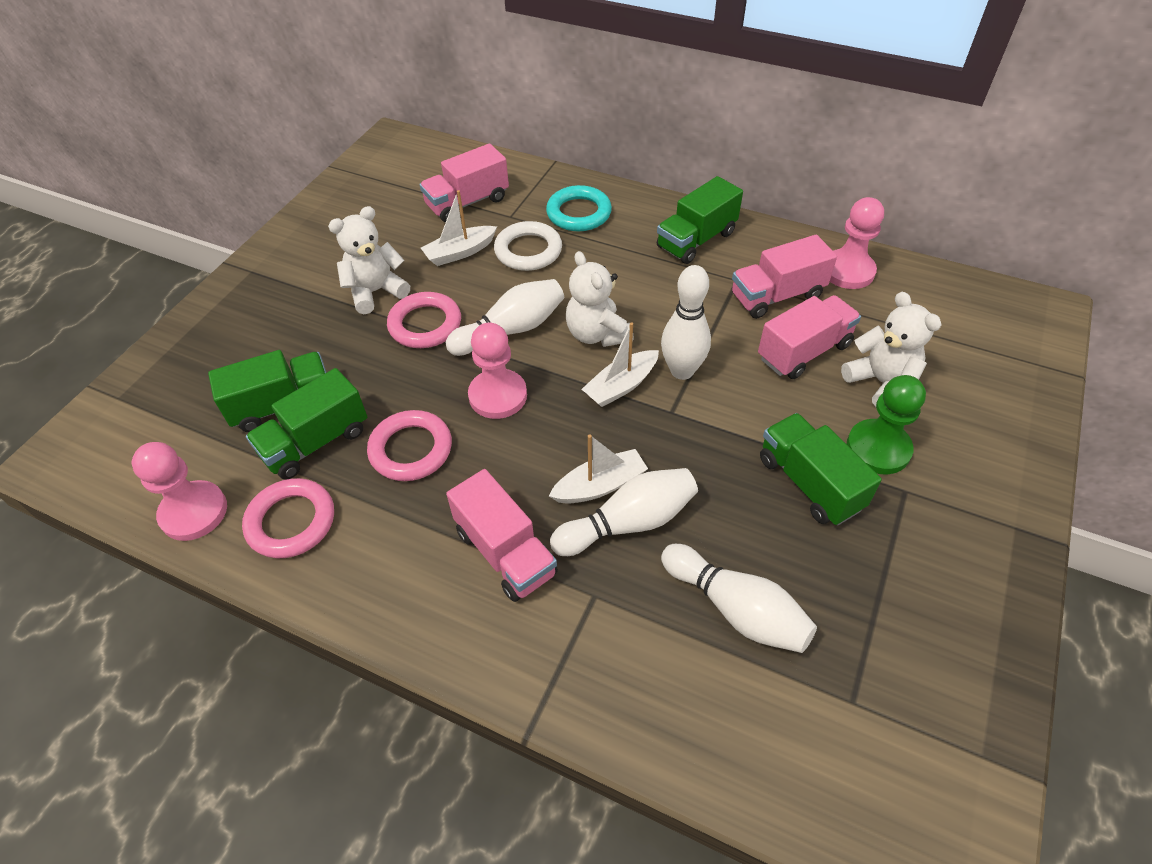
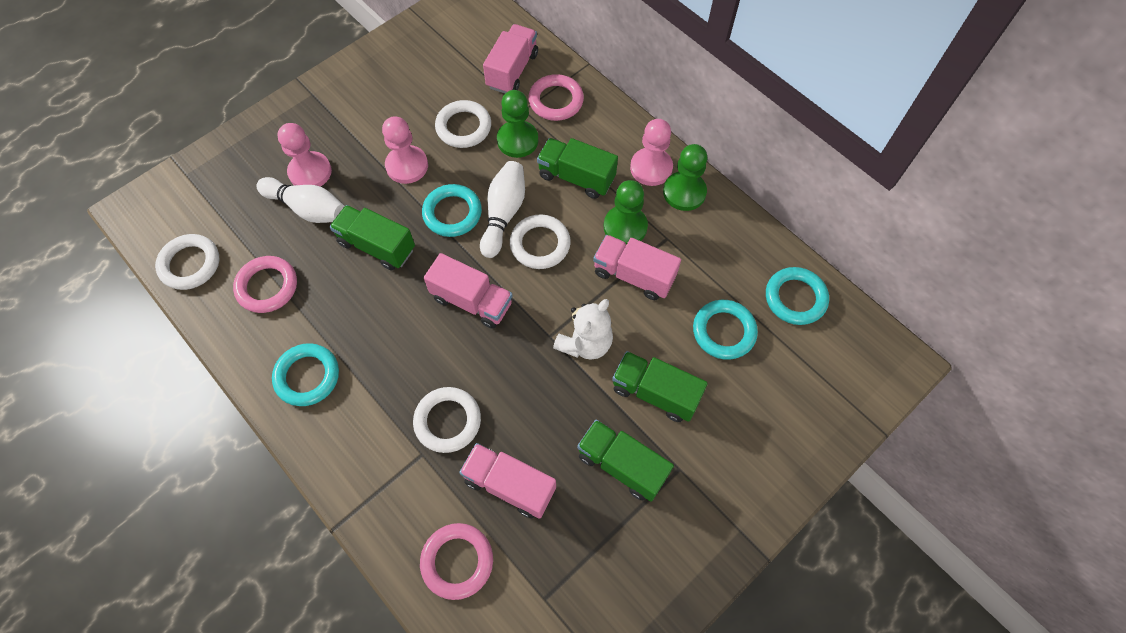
green pawn: [847,375,926,474] = 1 -> [497,90,538,158] [604,180,648,245] [663,144,707,211] = 3
turquoise ring: [546,185,612,231] = 1 -> [272,343,339,406] [422,184,482,237] [693,300,758,360] [766,267,829,325] = 4
white boat: [421,190,497,266] [549,434,648,504] [582,323,659,407] = 3 -> none = 0
white bowling pin: [446,279,564,356] [550,468,698,556] [661,265,711,380] [661,544,817,653] = 4 -> [256,177,345,223] [480,161,525,258] = 2
white ring: [494,221,562,271] = 1 -> [155,234,219,290] [413,387,481,453] [435,100,491,148] [510,215,571,269] = 4
white teddy bear: [328,206,410,314] [566,251,633,347] [841,292,941,407] = 3 -> [553,299,613,360] = 1

